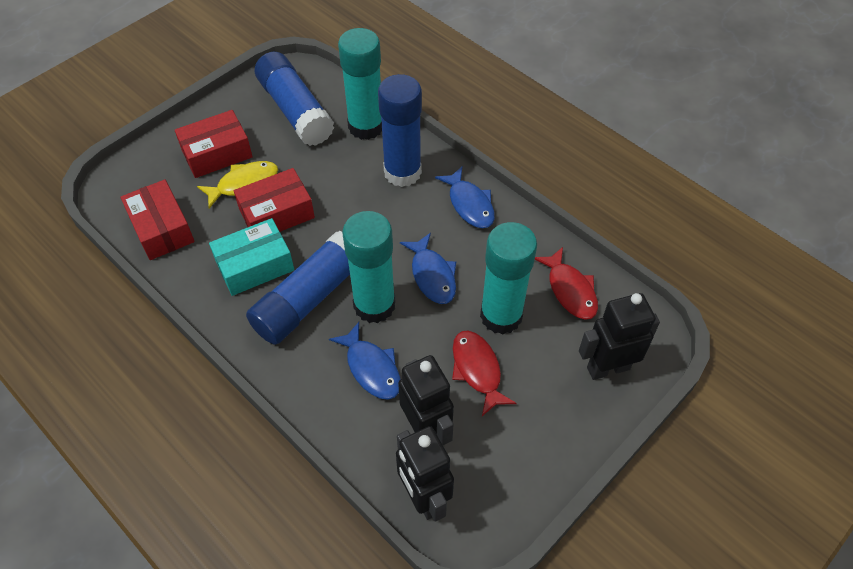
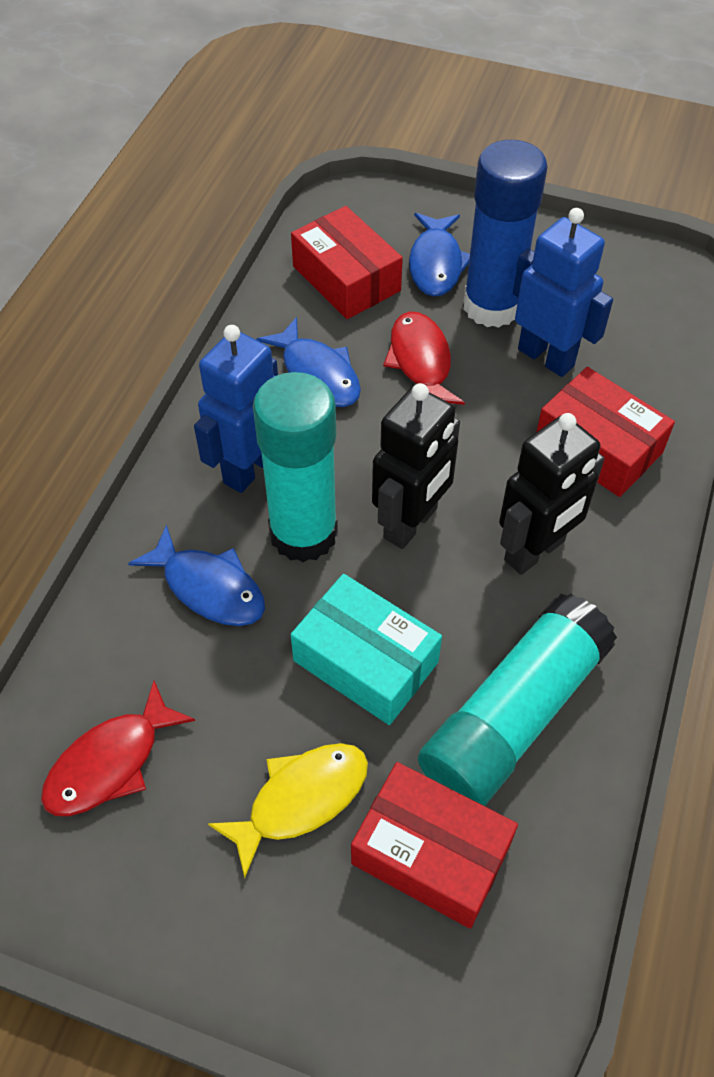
black robot: [396,426,454,522] [398,355,454,445] [579,293,660,380] = 3 -> [372,383,460,549] [499,413,604,575] = 2
blue glue stick: [246,231,350,345] [255,52,334,146] [378,74,422,187] = 3 -> [463,140,548,328] = 1
blue robot: none = 0 -> [194,325,278,493] [513,208,613,377] = 2
turquoise glue stick: [338,28,382,140] [342,211,395,323] [480,222,537,334] = 3 -> [253,372,338,562] [418,593,617,806] = 2

